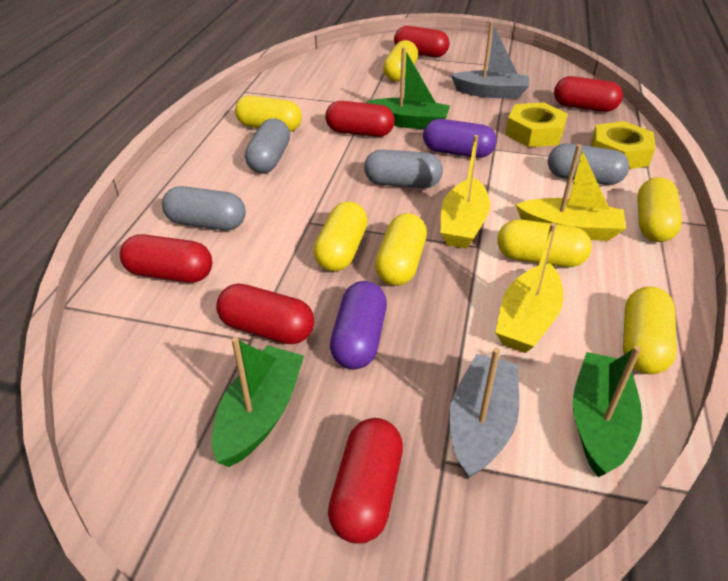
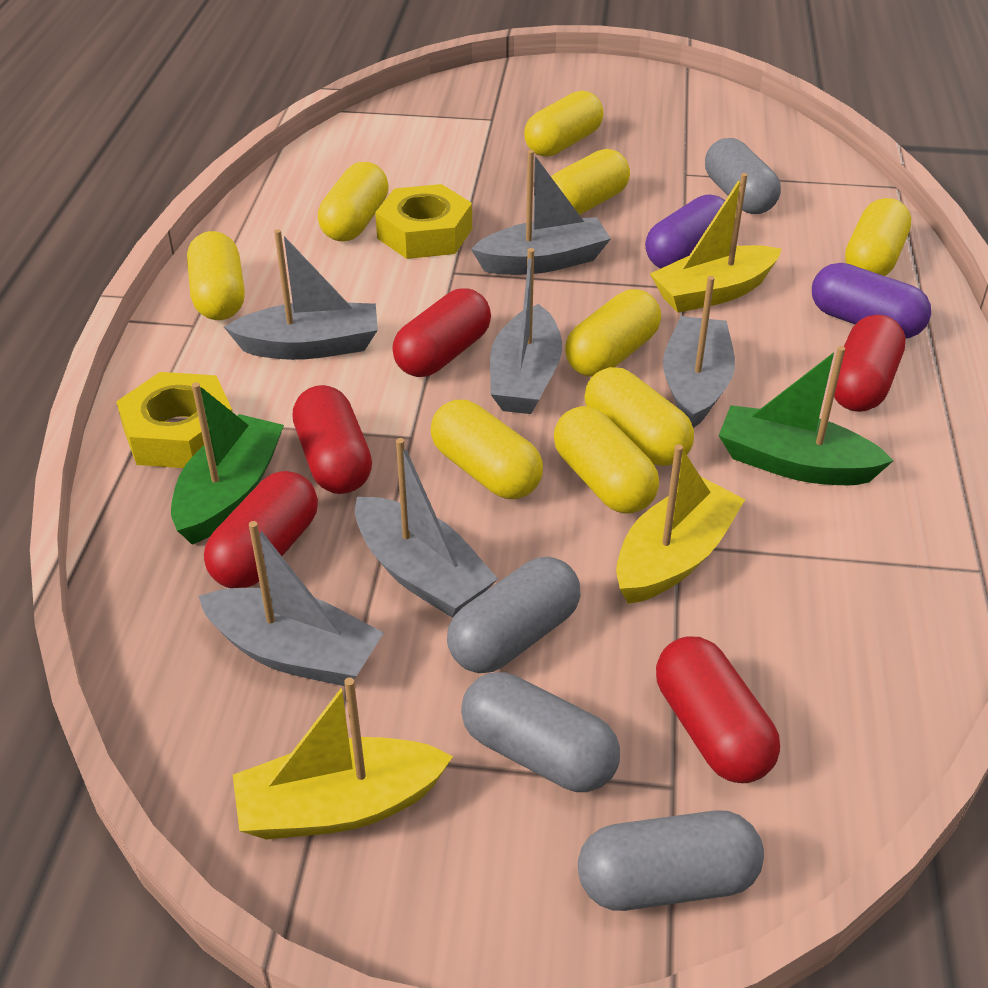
green boat: [212,337,304,467] [366,47,450,129] [572,346,642,477] = 3 -> [171,382,284,545] [719,346,893,485] = 2
grey boat: [449,348,519,479] [451,22,529,99] = 2 -> [199,521,384,686] [224,229,378,360] [355,438,498,618] [471,150,611,275] [490,248,562,414] [663,276,735,428] = 6
red capsule: [120,234,212,283] [216,283,314,344] [325,101,395,137] [328,418,403,544] [394,26,449,57] [554,76,623,112] = 6 -> [204,471,318,588] [292,385,372,494] [392,288,491,377] [656,637,780,783] [834,314,906,412] = 5
yellow capsule: [235,95,302,132] [313,201,368,272] [375,213,427,286] [383,40,418,82] [497,219,592,267] [623,286,677,374] [637,177,682,242] = 7 -> [187,231,245,320] [318,162,389,241] [430,400,543,499] [524,91,604,157] [551,149,630,215] [554,406,659,514] [565,289,661,377] [585,367,694,466] [845,198,911,276] = 9

